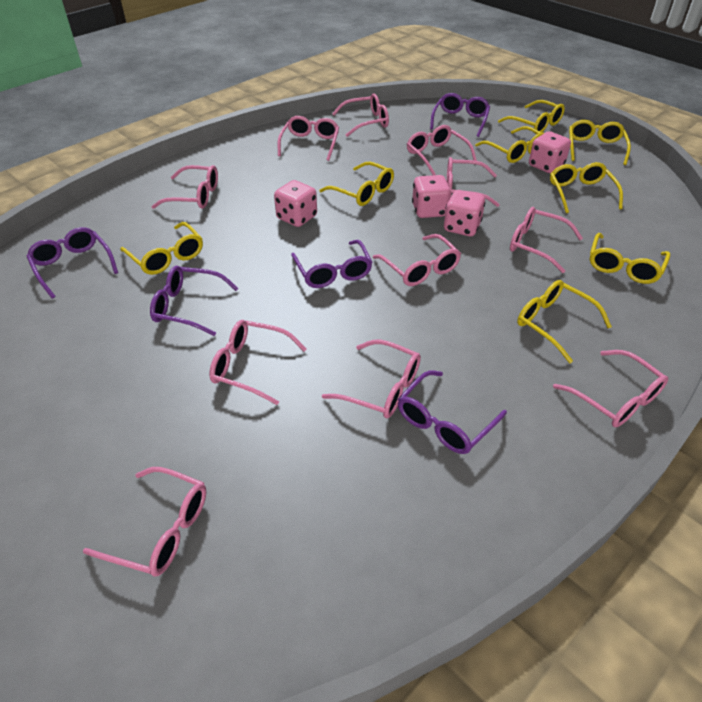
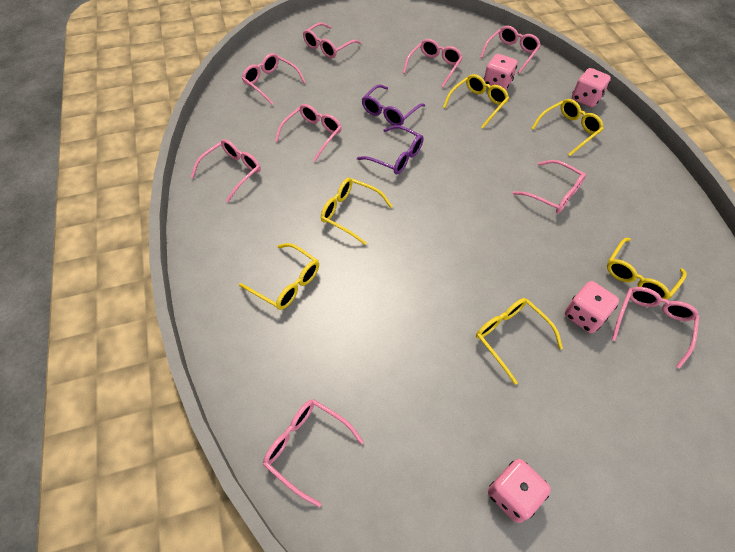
pink glasses: [83,467,206,577] [151,165,218,209] [209,320,306,405] [278,116,339,161] [322,340,421,418] [332,94,389,137] [373,234,461,286] [407,125,477,175] [447,157,499,207] [510,207,583,273] [553,350,668,427] = 11 -> [191,139,261,202] [242,53,306,105] [263,399,364,507] [275,104,342,162] [303,23,361,58] [403,39,463,88] [480,26,541,74] [513,160,586,213] [612,287,699,369] = 9
purple glasses: [26,227,118,298] [150,266,239,336] [291,240,373,288] [398,370,507,454] [430,93,490,137] = 5 -> [357,125,424,174] [362,84,425,126] = 2
yellow glasses: [120,222,203,275] [319,161,394,206] [475,126,544,163] [498,100,565,134] [517,280,612,363] [550,162,623,213] [569,120,631,165] [590,233,671,284] = 8 -> [239,243,319,310] [321,178,392,245] [443,74,509,129] [476,298,563,385] [531,99,604,156] [607,238,687,300] = 6

